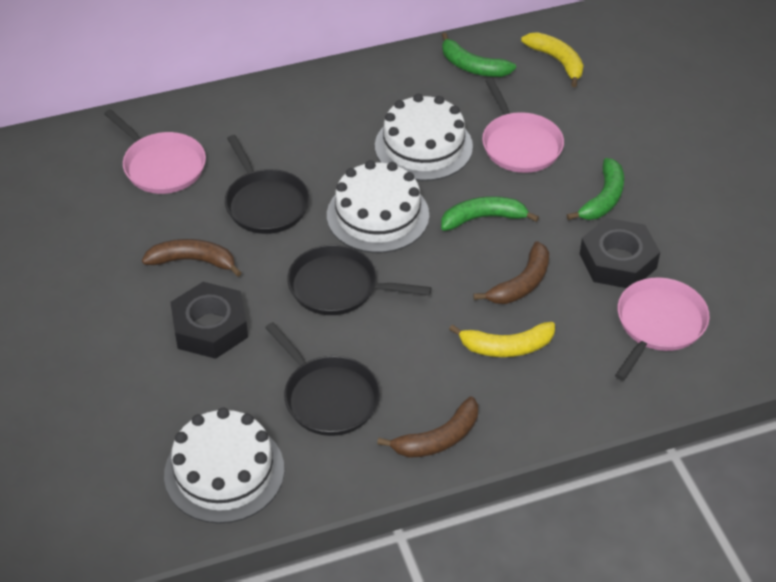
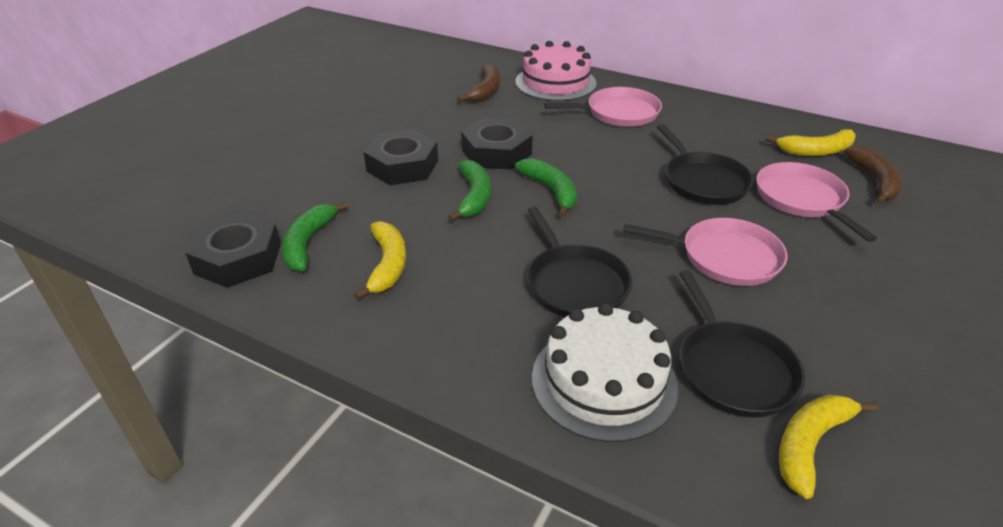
black nut: [170,282,248,359] [580,218,660,288] = 2 -> [185,212,281,288] [364,129,438,185] [461,118,533,170] = 3
brown banana: [142,239,242,277] [377,397,478,458] [473,241,549,304] = 3 -> [457,64,500,102] [844,146,902,204] = 2
pink cake: none = 0 -> [516,41,597,101] = 1
white cake: [164,408,284,524] [327,160,429,253] [375,94,473,181] = 3 -> [532,303,678,442] = 1
yellow banana: [449,322,555,357] [521,32,584,87] = 2 -> [354,221,406,300] [766,129,856,156] [779,394,878,499] = 3

